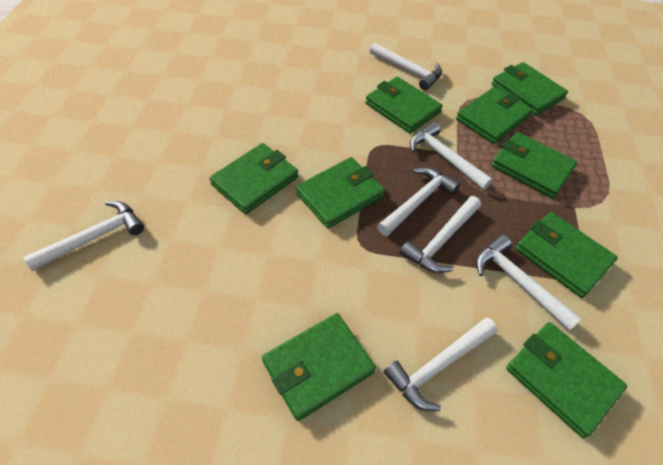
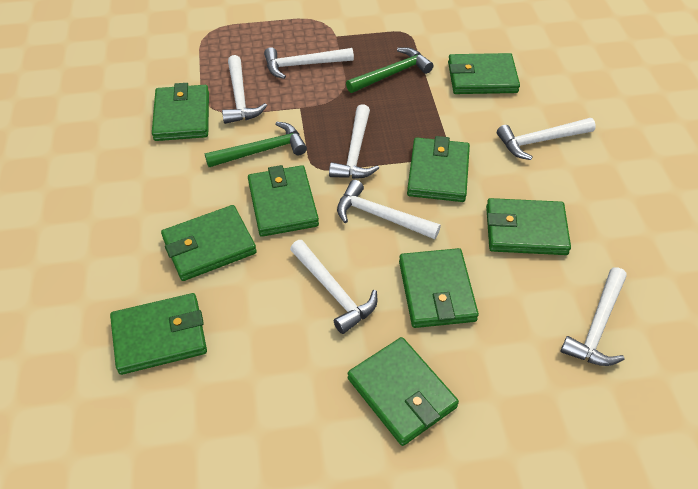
green hammer: none = 0 -> [205,122,307,167] [346,47,433,93] = 2

